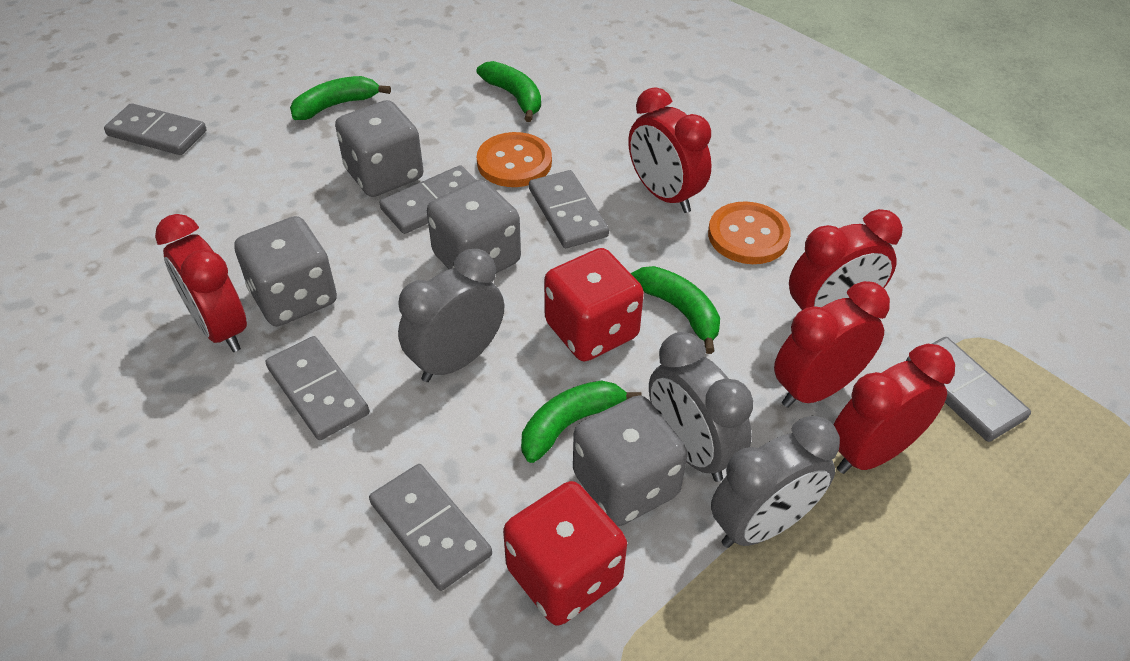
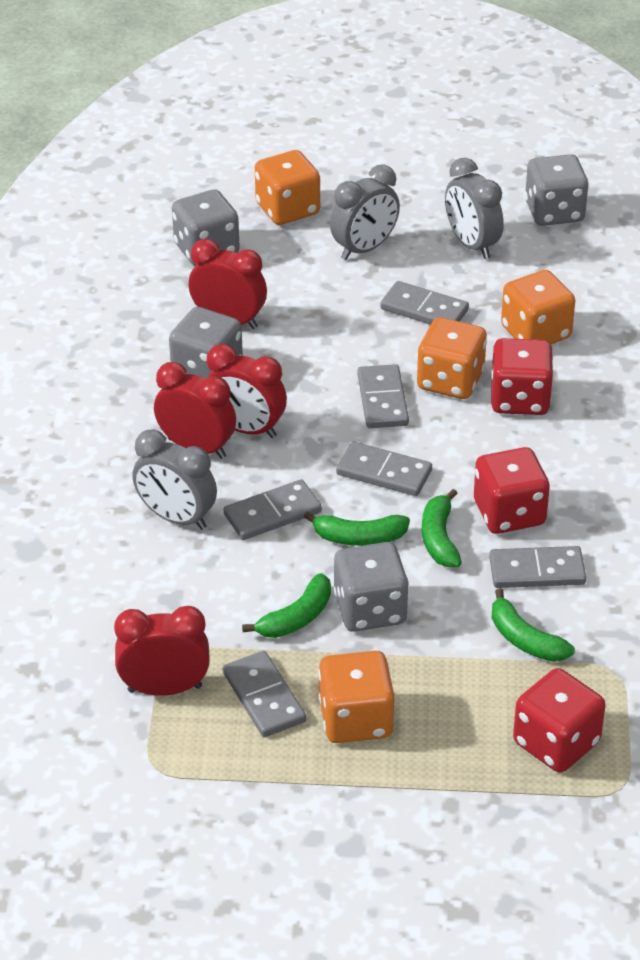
orange button: [477,132,552,187] [708,201,791,264] = 2 -> none = 0
orange dice: none = 0 -> [255,150,320,225] [318,651,394,743] [417,317,487,399] [501,270,575,344] = 4
red clock: [155,214,247,352] [628,87,712,213] [774,281,890,408] [789,209,903,310] [834,344,955,474] = 5 -> [114,606,210,696] [154,362,236,459] [189,239,267,329] [206,344,287,438] = 4
red dice: [503,481,627,626] [544,248,644,362] = 2 -> [474,447,550,534] [491,338,554,415] [513,668,606,773] = 3

